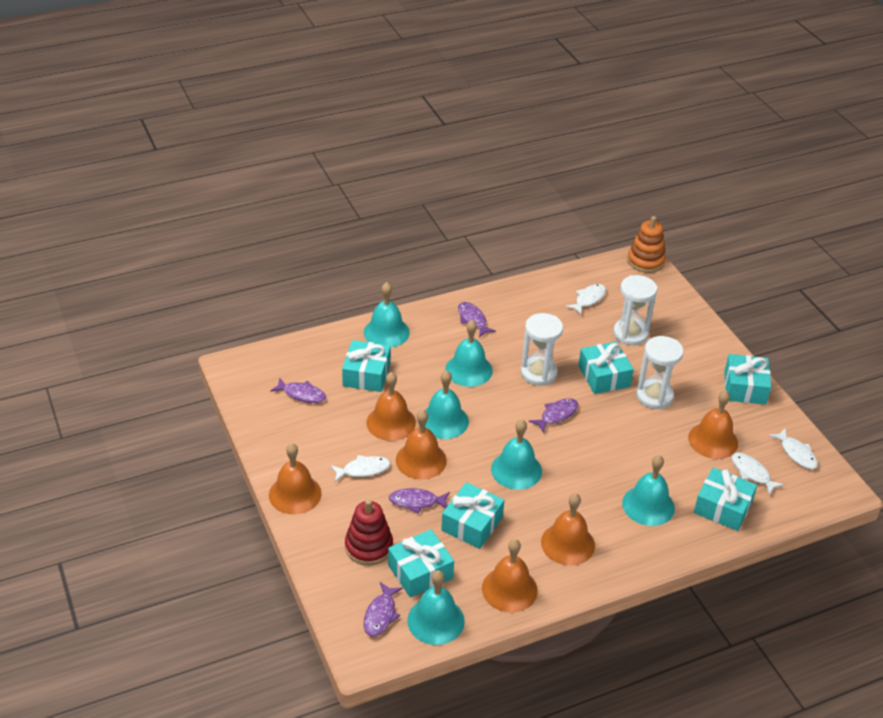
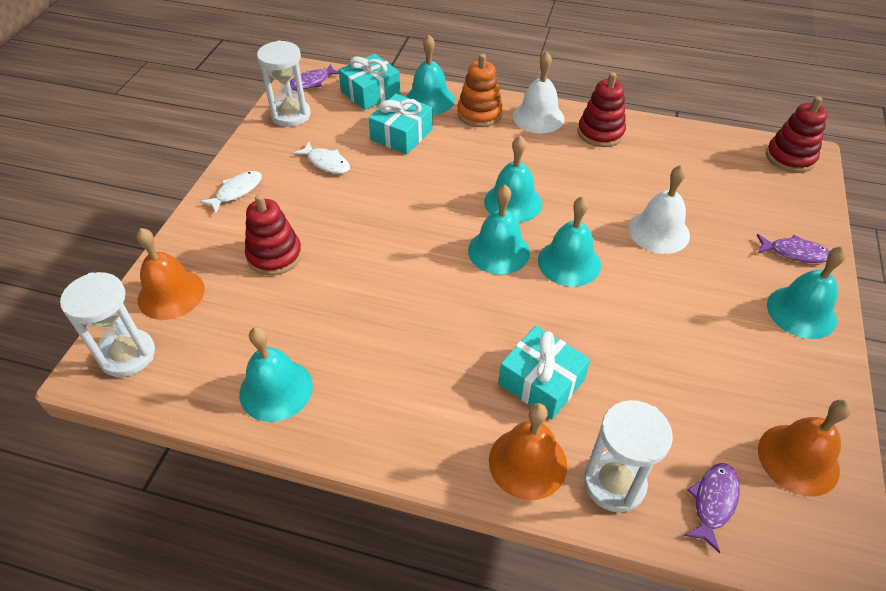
orange bell: [269,443,322,515] [366,372,416,441] [396,410,447,480] [482,539,538,613] [541,493,595,566] [688,390,738,459] = 6 -> [136,228,205,320] [489,403,567,500] [758,399,852,497] = 3
purple fish: [270,377,326,403] [364,582,403,637] [389,488,450,513] [458,302,496,337] [529,398,578,433] = 5 -> [290,64,339,90] [684,463,740,553] [757,234,830,263] = 3
red stacking toy: [345,499,393,565] = 1 -> [245,194,302,276] [578,72,626,147] [766,96,827,173] = 3
turquoise gift: [342,340,391,392] [388,529,454,598] [441,482,504,549] [578,341,634,394] [694,467,757,531] [724,354,771,405] = 6 -> [338,54,401,110] [368,94,433,155] [498,326,590,420] = 3
white bell: none = 0 -> [513,51,564,133] [629,165,690,254] = 2
white fish: [330,455,391,482] [566,284,606,315] [732,452,784,495] [769,429,818,469] = 4 -> [200,171,262,213] [293,142,350,174] = 2

